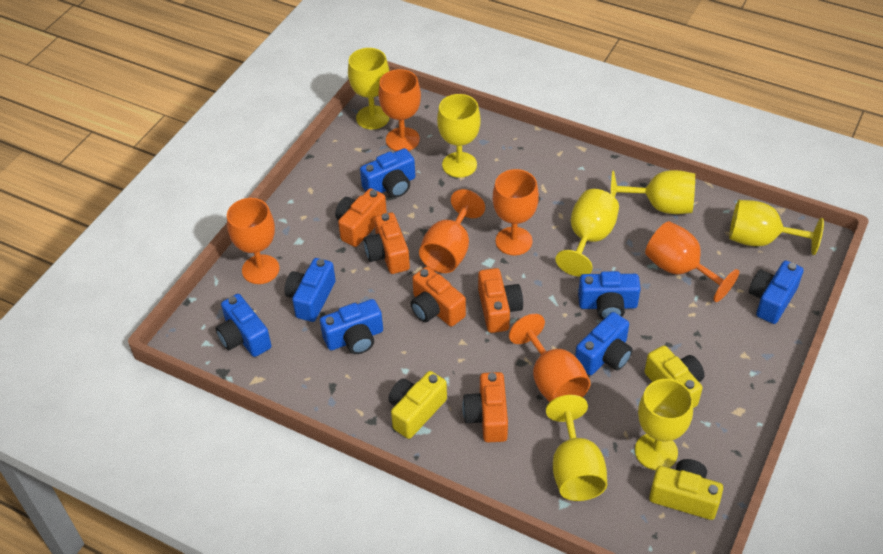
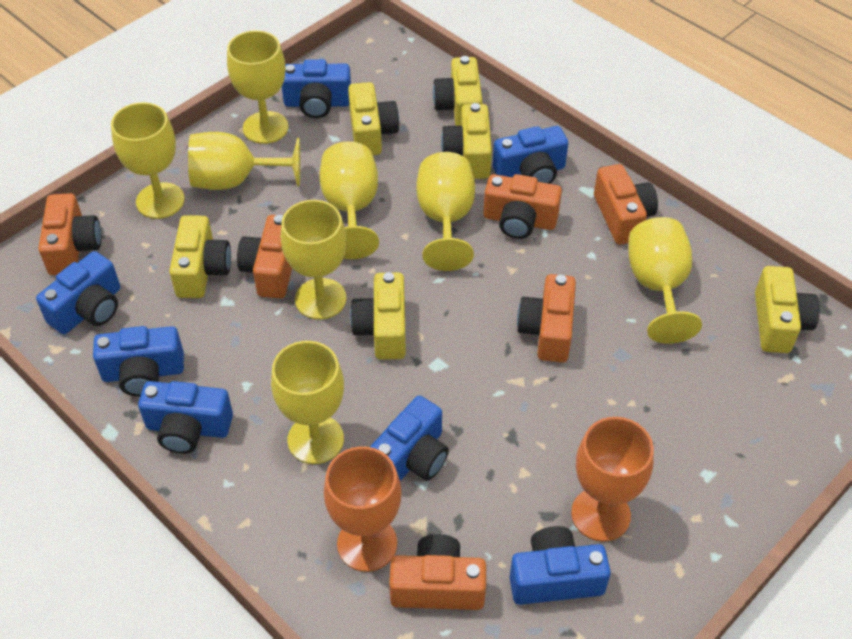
orange camera: [335,188,387,247] [364,212,410,274] [410,266,466,327] [462,372,508,442] [478,268,523,333] = 5 -> [38,193,101,275] [237,215,292,298] [389,534,486,610] [483,174,562,239] [517,274,576,363] [594,164,658,245] = 6
orange goblet: [227,198,279,284] [378,69,421,151] [419,189,485,273] [493,169,539,255] [509,314,591,402] [645,221,739,302] = 6 -> [324,446,401,572] [571,417,654,542] = 2
yellow camera: [388,371,447,439] [645,346,705,408] [649,459,723,520] = 3 -> [169,215,231,298] [348,82,399,155] [350,272,406,360] [433,56,482,126] [441,103,492,179] [755,266,820,353] = 6
yellow goblet: [348,48,390,129] [437,94,481,178] [546,395,607,501] [556,189,619,277] [611,170,695,214] [635,379,693,470] [729,200,824,255] = 7 -> [111,102,185,219] [188,132,301,190] [227,31,288,144] [271,341,344,464] [281,200,347,320] [320,141,379,259] [416,152,475,271] [628,217,702,344] = 8

